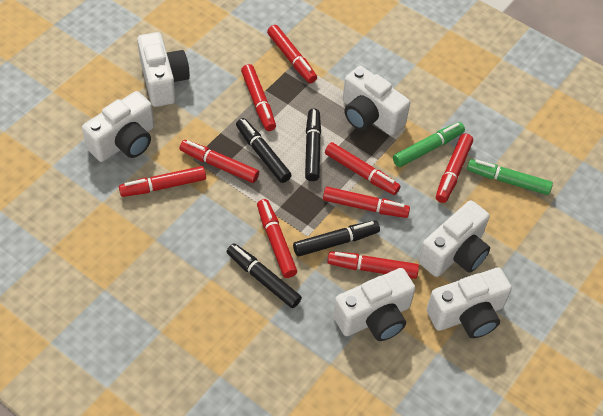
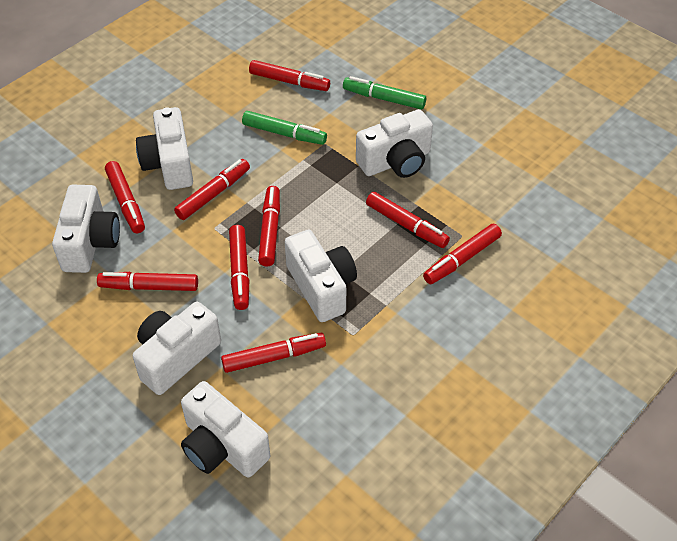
black marker: [227,243,302,308] [236,118,291,183] [293,220,380,257] [305,109,321,181] = 4 -> none = 0

